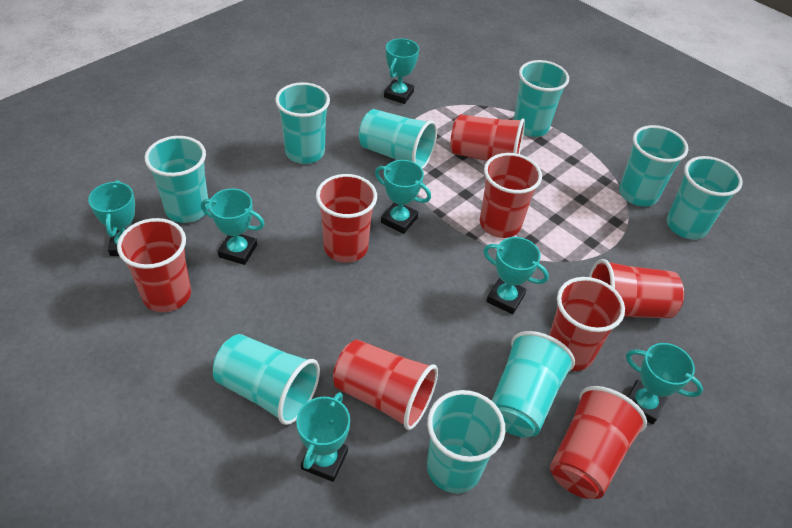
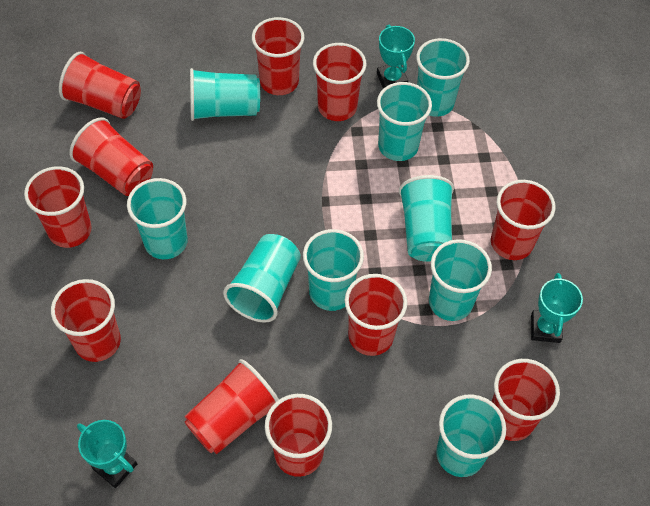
red cup: [117,218,191,312] [316,174,377,263] [333,340,438,430] [450,115,525,161] [480,153,542,238] [549,277,625,371] [550,386,647,499] [589,259,684,318] = 8 -> [24,166,92,248] [51,279,121,362] [59,52,141,119] [69,117,153,196] [184,359,279,454] [252,17,304,95] [265,394,332,477] [313,43,366,121] [345,274,407,356] [491,180,556,260] [491,359,560,441] = 11
turquoise trophy: [88,180,135,256] [201,189,265,265] [296,392,350,482] [375,160,431,234] [384,38,419,104] [483,237,549,314] [626,343,703,425] = 7 -> [77,420,137,488] [377,25,415,89] [531,273,583,343] = 3

